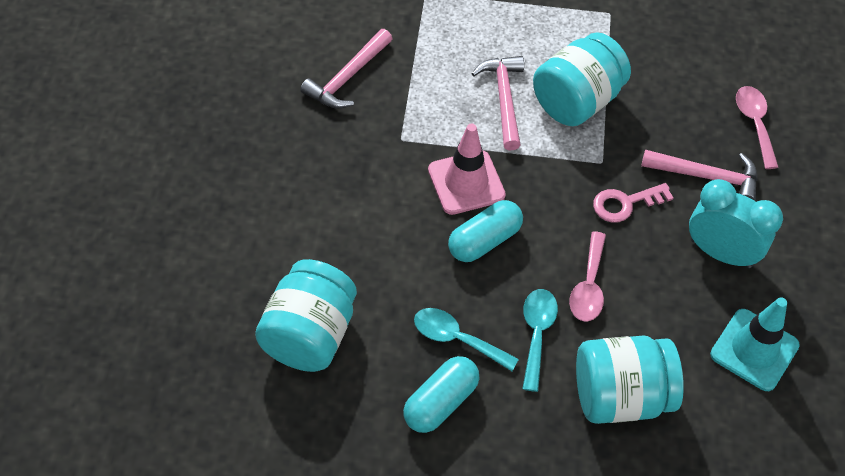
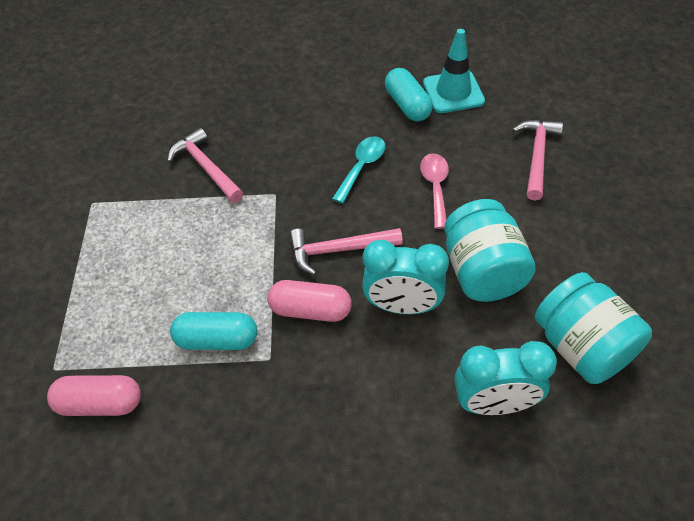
pink capsule: none = 0 -> [47,375,141,416] [267,280,352,322] = 2
pink key: [593,183,674,223] = 1 -> none = 0
pink spoon: [569,231,606,321] [736,86,779,169] = 2 -> [420,153,449,229] = 1
pink traffic cone: [428,123,506,215] = 1 -> none = 0
turquoise clock: [689,179,783,268] = 1 -> [362,240,449,314] [454,341,557,415] = 2
turquoise jar: [255,259,357,372] [533,32,631,126] [576,335,684,424] = 3 -> [444,199,536,302] [535,272,652,384] = 2
turquoise spoon: [414,308,519,371] [522,289,558,392] = 2 -> [332,136,385,204] = 1

